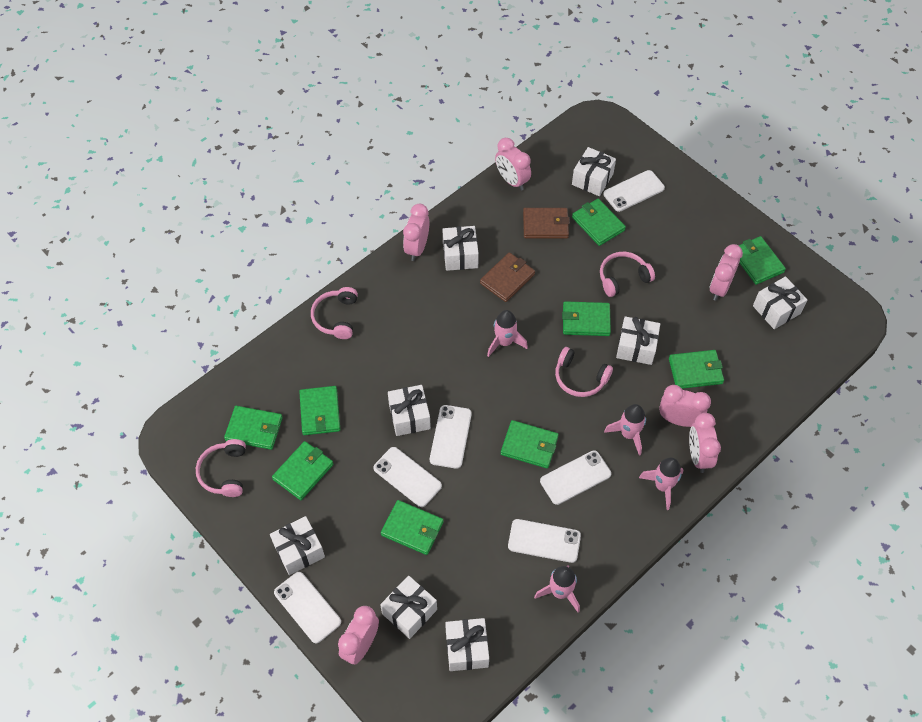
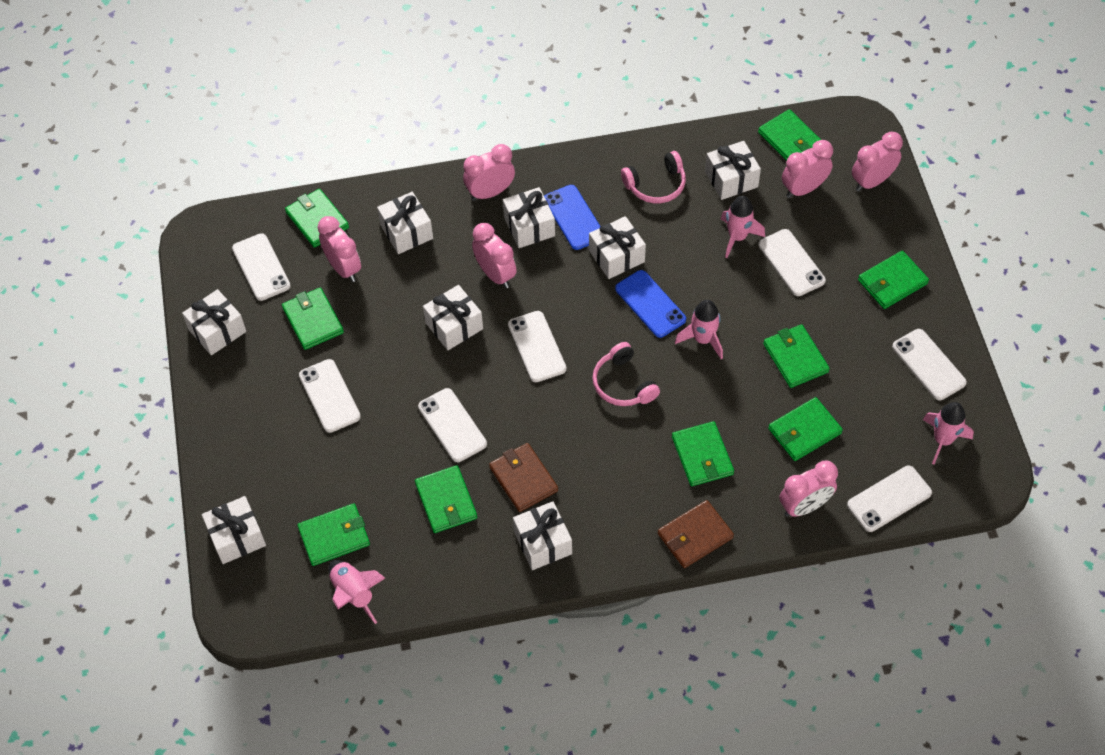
blue phone: none = 0 -> [544,185,601,250] [615,270,686,338] = 2
pink headphones: [196,439,246,497] [311,287,358,339] [555,347,613,397] [600,252,655,297] = 4 -> [592,342,660,406] [621,151,686,203] = 2
white phone: [274,572,341,643] [373,447,442,507] [430,405,472,469] [508,519,581,563] [540,450,611,505] [603,170,665,212] = 6 -> [232,233,291,301] [299,359,361,433] [418,388,487,462] [508,311,567,382] [758,229,826,296] [847,466,932,532] [892,329,967,400] = 7

